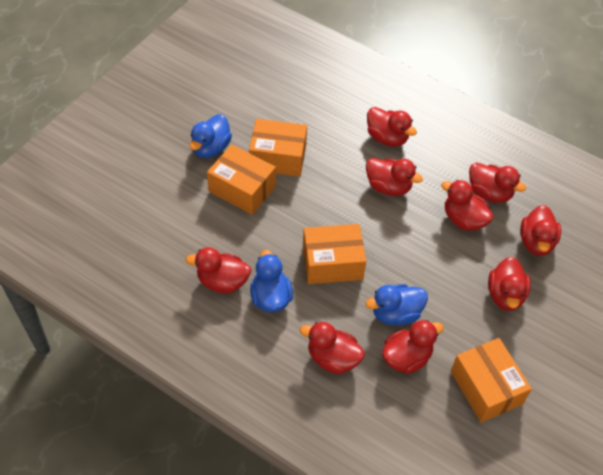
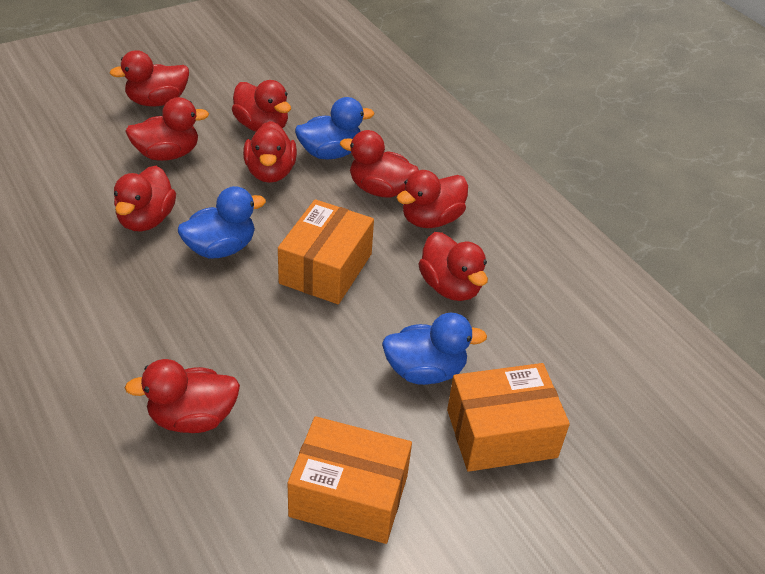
orange box: [207,144,276,215] [249,119,307,177] [303,224,366,284] [451,338,532,423] = 4 -> [278,199,374,304] [288,416,412,544] [447,363,570,472] = 3

